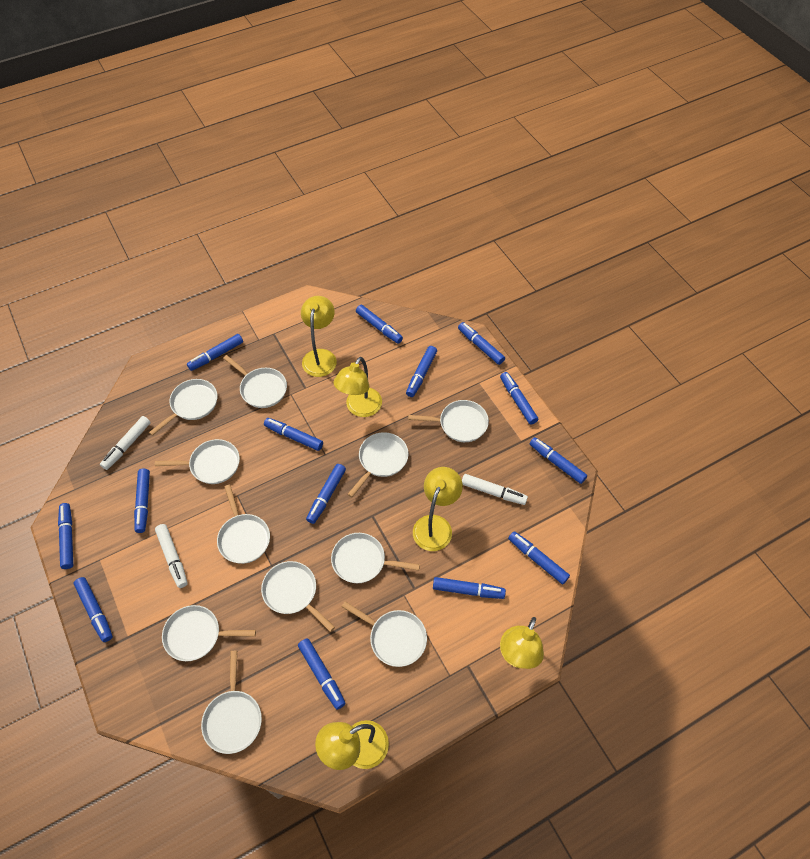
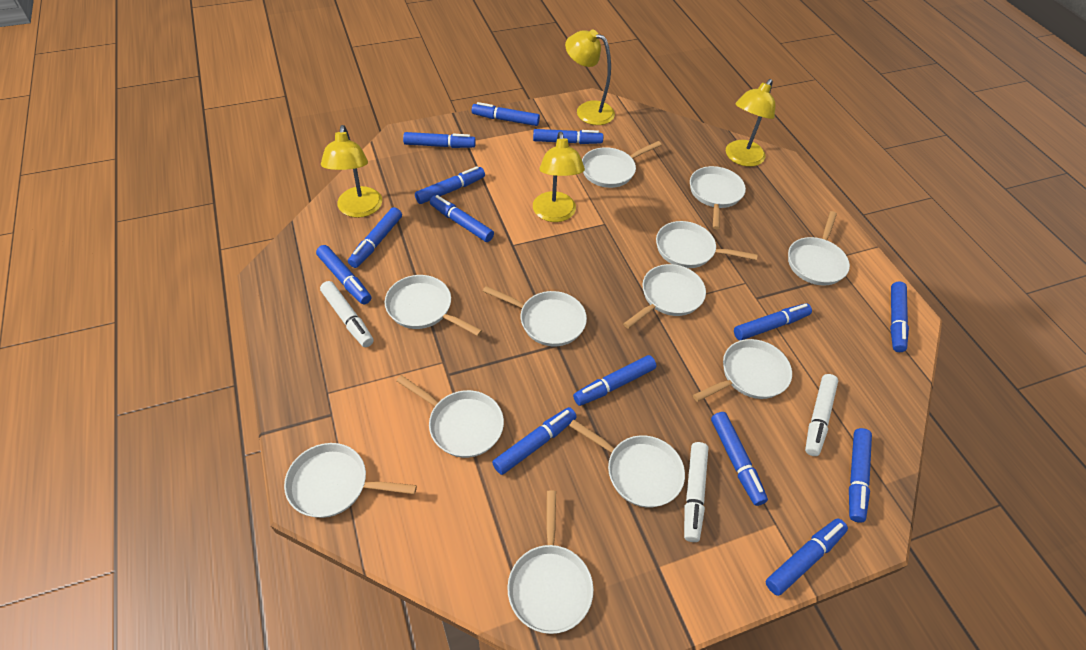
white pan: [149,379,217,436] [155,439,240,484] [162,605,256,661] [201,651,262,754] [217,485,270,564] [223,355,287,408] [261,561,335,632] [331,533,420,583] [342,601,427,667] [348,432,409,497] [408,400,489,442] = 11 -> [284,443,417,518] [385,275,482,336] [396,375,504,458] [483,286,587,346] [507,490,594,634] [569,419,685,508] [582,141,661,188] [623,264,706,329] [656,221,758,268] [690,166,746,229] [693,339,792,402] [788,211,850,285] = 12
yellow lamp: [301,296,337,377] [315,720,389,770] [333,357,382,417] [413,467,463,551] [500,617,544,669] = 5 -> [321,125,382,218] [533,132,585,222] [565,29,615,125] [726,79,775,167] = 4

